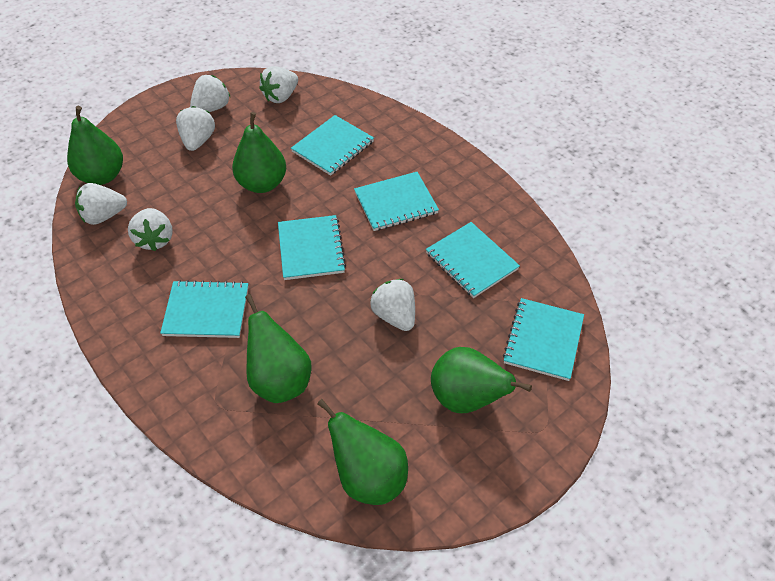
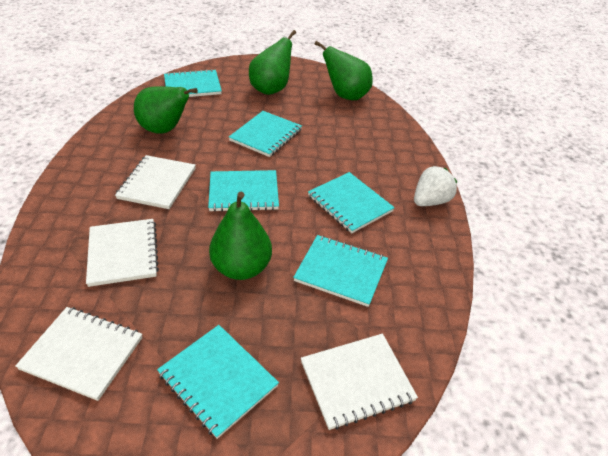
green pear: [67,106,123,185] [232,112,286,193] [245,294,312,403] [317,399,408,505] [431,347,532,413] = 5 -> [134,86,198,134] [209,192,272,280] [249,30,296,95] [314,41,373,100] = 4
white notebook: none = 0 -> [15,307,142,401] [86,219,159,287] [115,155,196,209] [301,334,418,430] = 4
white strawberry: [75,183,127,225] [128,208,173,251] [176,106,215,151] [190,75,231,112] [259,66,298,103] [370,279,415,331] = 6 -> [414,166,457,206] = 1

